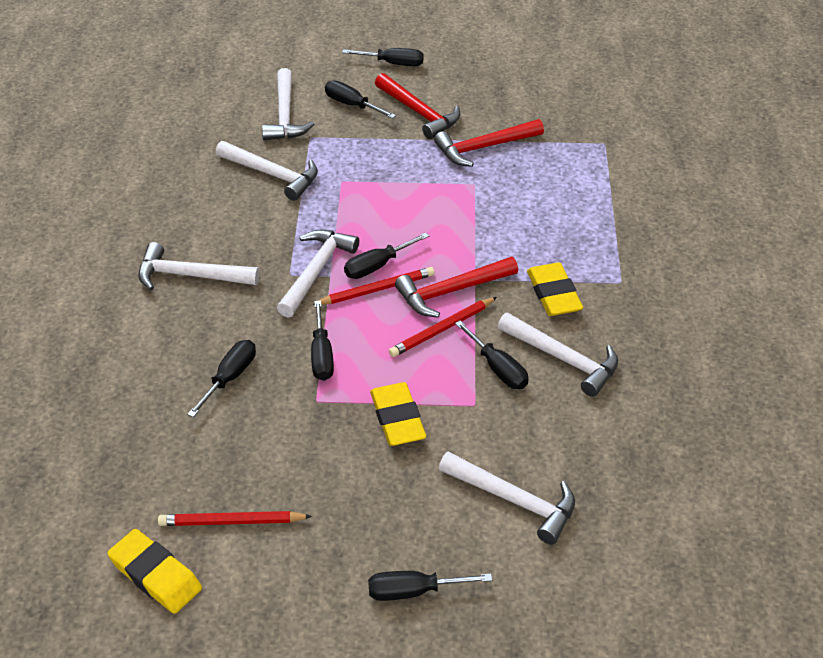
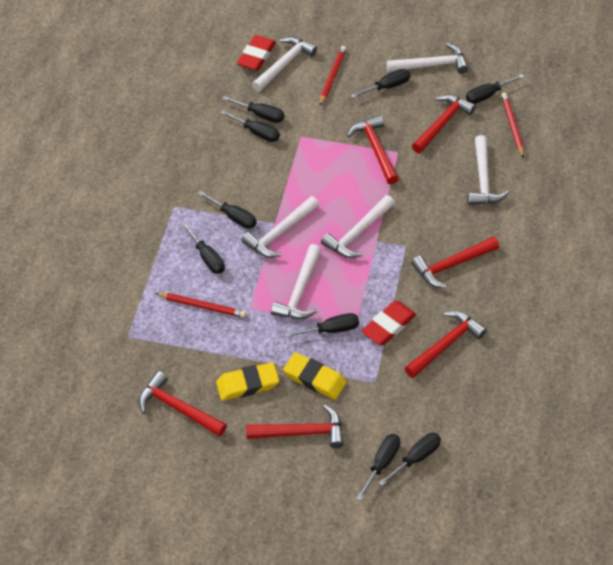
black screwdriver: [187,340,256,417] [311,300,334,381] [325,80,396,118] [342,48,424,66] [344,232,429,279] [368,571,492,601] [455,320,528,389] = 7 -> [181,223,225,274] [197,191,257,229] [220,110,280,142] [222,96,284,123] [285,313,359,338] [351,69,410,98] [356,434,401,501] [378,433,441,486] [466,74,524,104] = 9
red eraser: none = 0 -> [237,35,276,71] [361,301,416,345] = 2
red hammer: [375,73,460,139] [395,257,518,317] [434,119,544,167] = 3 -> [138,371,227,437] [246,405,344,448] [347,115,399,184] [405,311,487,378] [411,236,499,288] [412,94,476,153] = 6
yellow eraser: [107,529,202,614] [370,382,426,446] [527,263,583,316] = 3 -> [216,362,279,401] [283,352,347,400] = 2

